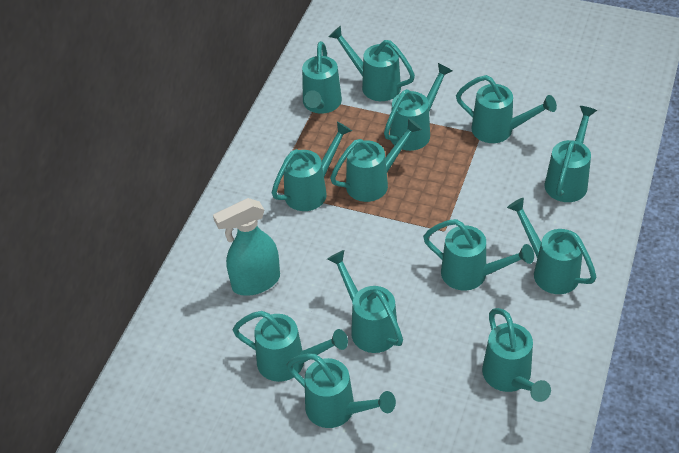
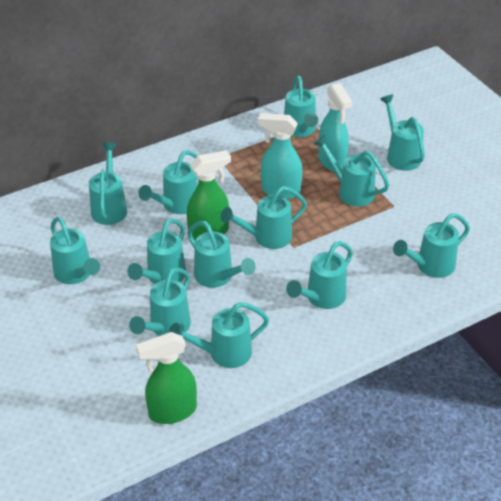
green spray bottle: none = 0 -> [136,332,197,424] [187,150,231,240] = 2
turquoise spray bottle: [213,198,280,296] = 1 -> [258,113,302,199] [318,83,352,171] = 2

